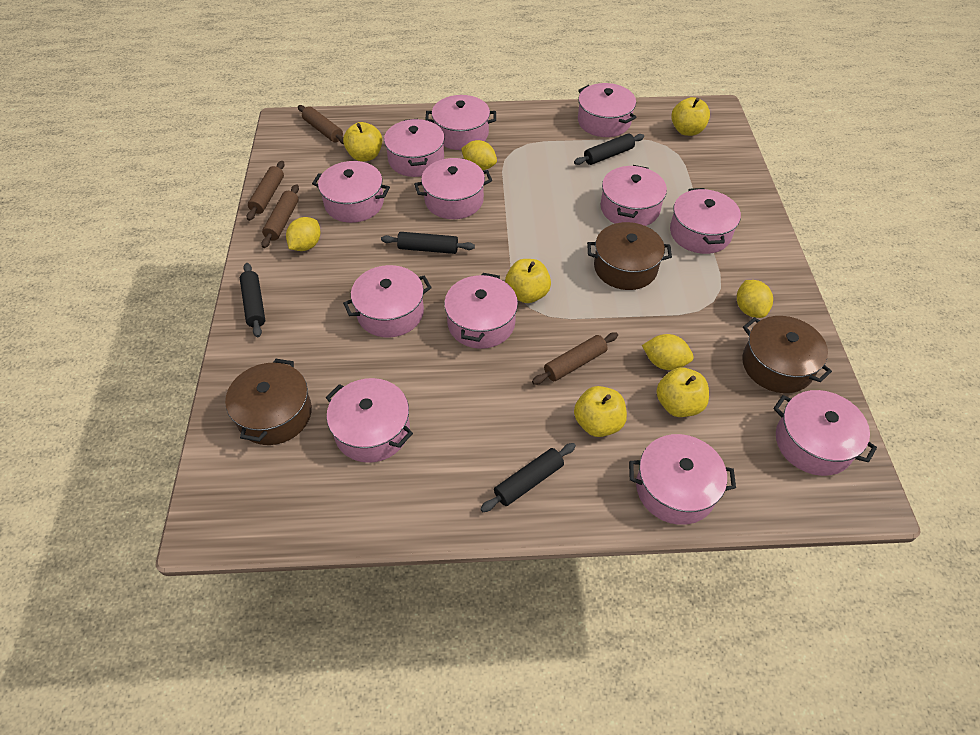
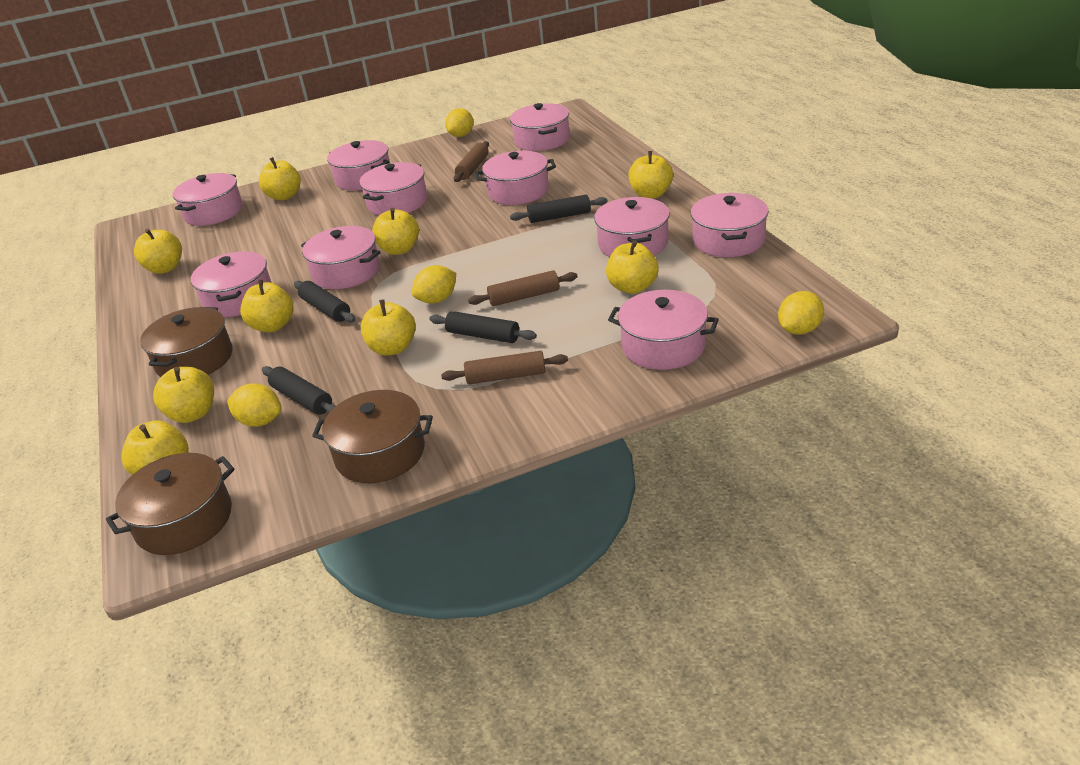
brown rolling pin: [247,161,285,221] [261,184,299,248] [298,105,344,144] [532,332,618,385] = 4 -> [441,351,568,384] [454,141,489,182] [468,270,578,306] = 3
pink pot: [312,161,390,223] [326,378,413,463] [343,265,432,338] [384,119,445,177] [414,158,492,219] [425,95,496,150] [444,273,518,349] [578,83,637,137] [601,165,667,226] [629,434,736,525] [670,188,741,254] [774,390,877,476] = 12 -> [173,173,243,226] [191,251,272,317] [301,226,380,289] [327,140,390,190] [359,162,427,215] [475,151,556,205] [510,103,570,151] [594,197,670,257] [608,290,719,370] [691,193,769,257] = 10
yellow apple: [343,122,382,162] [505,259,551,303] [574,386,627,437] [656,368,709,417] [671,97,710,136] = 5 -> [121,420,189,475] [134,229,182,274] [153,367,214,423] [240,279,293,332] [259,157,301,200] [361,299,416,356] [372,208,419,255] [606,240,658,294] [629,151,673,199] = 9

